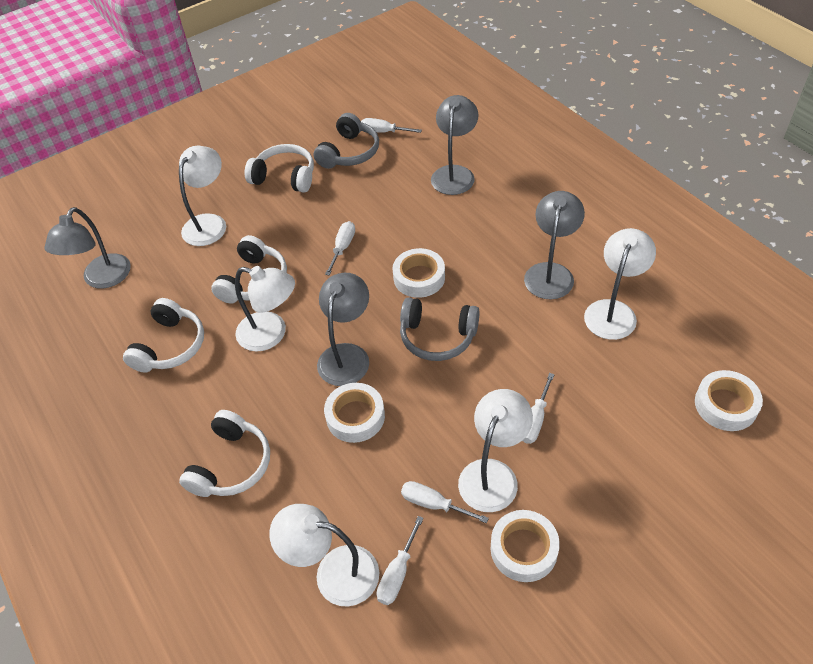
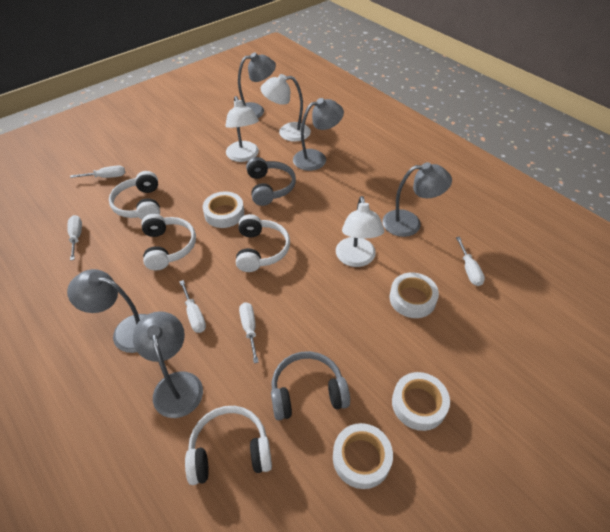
grey lamp: [44,207,131,289] [317,273,369,386] [431,95,478,195] [524,191,585,299] = 4 -> [67,269,147,353] [133,311,203,418] [238,53,276,118] [293,98,344,171] [382,162,452,237] = 5
white lamp: [179,146,226,246] [235,266,295,352] [269,504,379,607] [458,389,533,512] [584,228,656,340] = 5 -> [225,96,259,162] [260,74,311,142] [336,196,384,267] = 3

